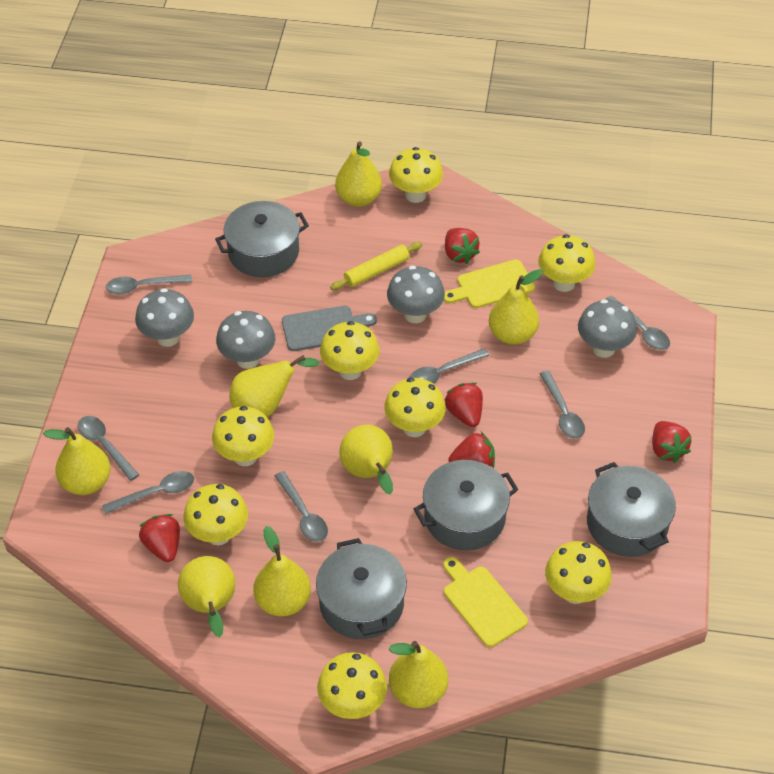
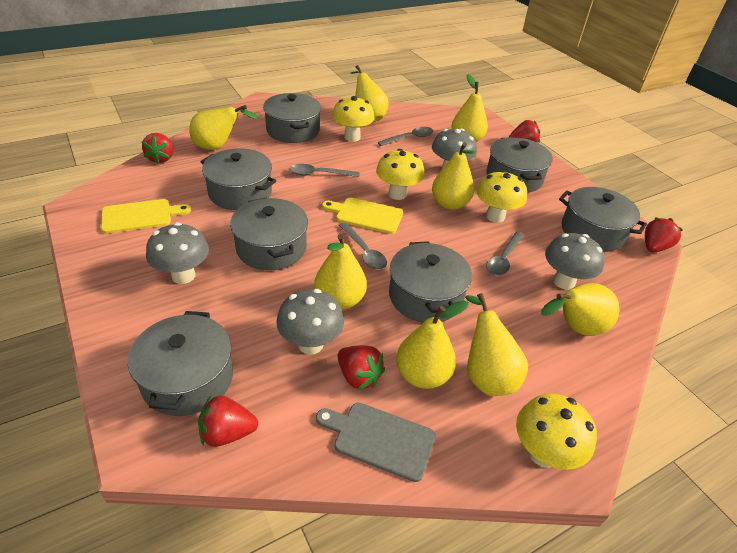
grey pot: [215,201,309,277] [316,538,407,639] [414,460,518,550] [587,462,676,557] = 4 -> [128,311,233,416] [201,148,276,210] [230,198,308,270] [263,93,321,143] [389,241,472,322] [487,137,553,193] [559,187,647,252] = 7
grey spoon: [78,416,139,481] [102,471,194,514] [106,275,192,294] [275,471,328,542] [409,349,489,384] [540,371,585,439] [606,296,670,350] = 7 -> [290,164,359,177] [339,222,387,270] [378,127,433,146] [486,232,524,276] = 4
yellow mushroom: [183,484,248,545] [212,406,274,466] [317,652,387,719] [320,321,379,380] [384,378,446,437] [389,147,443,203] [538,234,595,292] [545,541,612,604] = 8 -> [332,96,375,142] [376,149,425,200] [477,170,527,223] [516,394,597,470] = 4
yellow rolling pin: [330,242,422,290] = 1 -> none = 0

